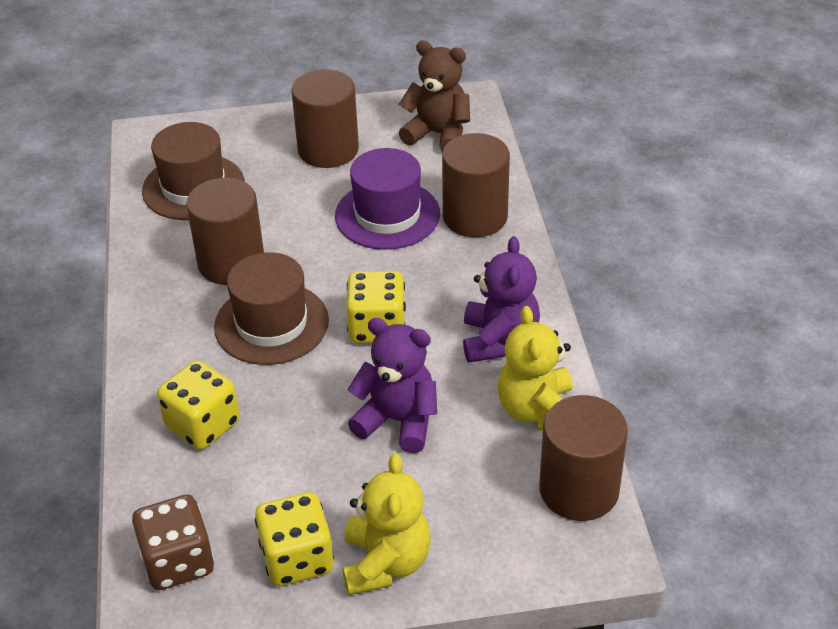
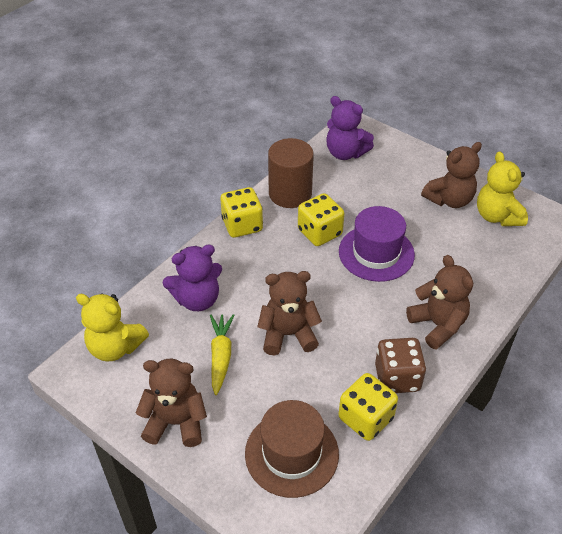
brown cylinder: [186,178,264,285] [291,69,359,168] [442,133,510,237] [539,395,628,521] = 4 -> [268,138,314,208] = 1
brown hat: [142,122,245,220] [214,252,329,365] = 2 -> [245,400,339,498] = 1
brown teddy bear: [399,41,470,152] = 1 -> [136,358,207,447] [257,271,322,355] [406,255,473,350] [421,142,482,208] = 4
yellow carrot: none = 0 -> [210,314,234,395] = 1

